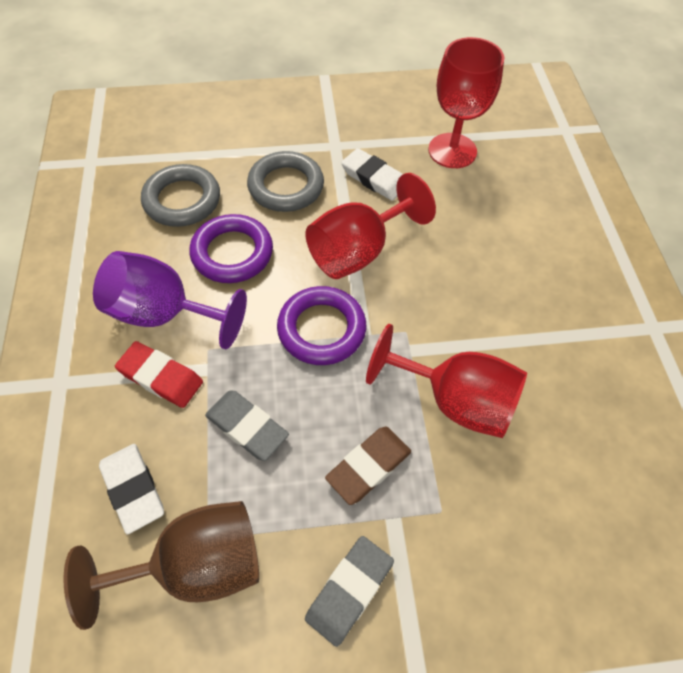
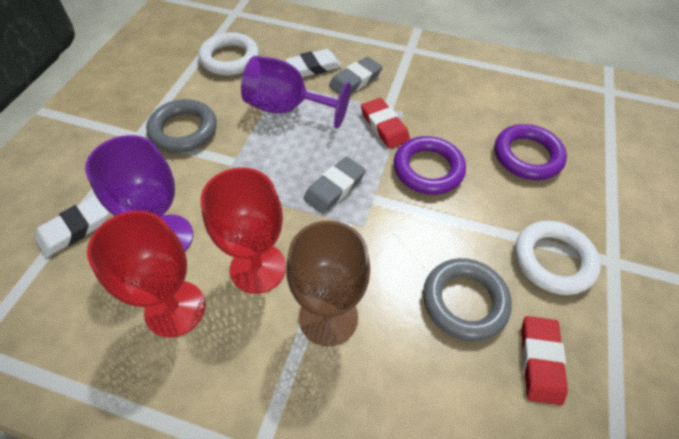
brown eraser: [325,427,411,505] = 1 -> none = 0
purple goblet: [93,251,247,349] = 1 -> [85,135,193,251] [241,56,351,129] = 2
red eraser: [115,341,203,408] = 1 -> [361,98,410,149] [521,316,568,405] = 2
red goblet: [306,173,436,279] [366,324,527,438] [428,37,504,168] = 3 -> [87,210,205,338] [201,167,286,294] = 2
white ring: none = 0 -> [198,32,259,76] [515,221,601,295] = 2

